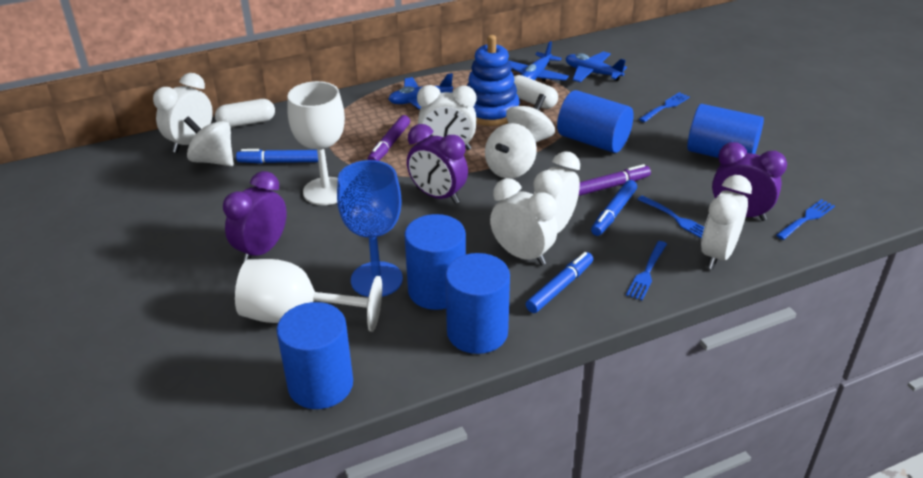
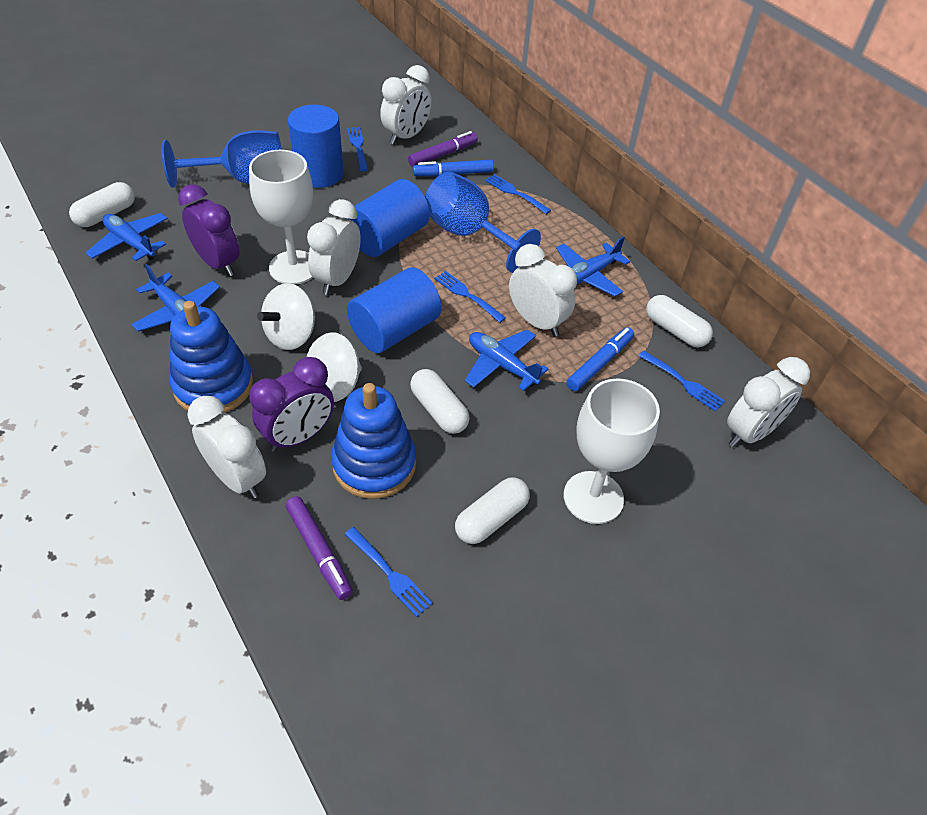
blue cylinder: [277,302,353,409] [405,214,466,310] [445,253,510,354] [557,90,634,153] [687,104,764,158] = 5 -> [288,105,344,188] [346,179,430,257] [347,267,442,353] = 3
blue fork: [626,241,667,300] [637,195,704,239] [639,92,690,122] [776,199,835,240] = 4 -> [345,527,433,617] [347,127,368,171] [434,271,506,323] [485,174,551,214] [639,351,725,411] = 5
blue goblet: [337,160,403,297] = 1 -> [162,130,282,188] [425,171,541,273] = 2
blue marker: [236,149,318,164] [526,252,593,313] [591,180,637,236] = 3 -> [413,160,494,176] [566,327,634,391] = 2
blue plane: [388,73,453,110] [510,41,569,82] [566,51,627,82] = 3 -> [86,213,168,261] [131,264,220,332] [465,330,548,391] [556,236,630,296] = 4
blue stacking toy: [467,35,520,126] = 1 -> [170,301,253,412] [331,383,416,499] = 2
purple clock: [223,171,287,263] [407,124,468,204] [712,142,787,221] = 3 -> [178,184,239,276] [249,357,334,452] = 2
white capsule: [215,99,275,127] [514,75,558,109] = 2 -> [69,182,135,227] [410,369,470,434] [455,477,530,544] [646,295,713,348] = 4
white spinning top: [184,116,234,166] [485,123,537,179] [506,94,555,142] = 3 -> [257,283,315,350] [307,332,362,402] = 2

